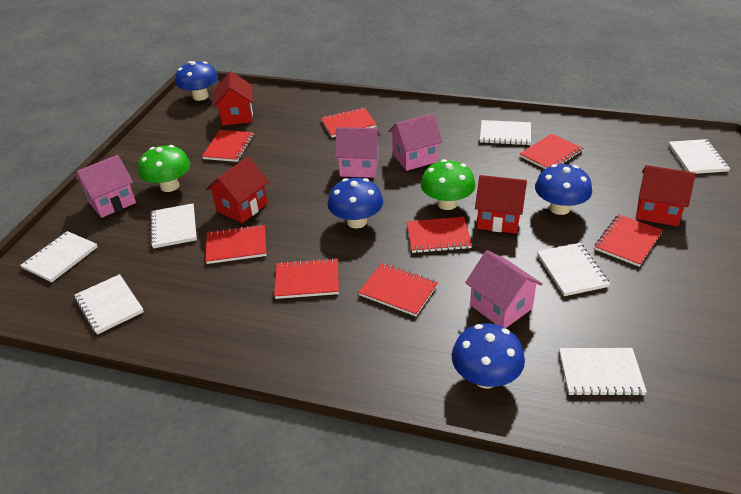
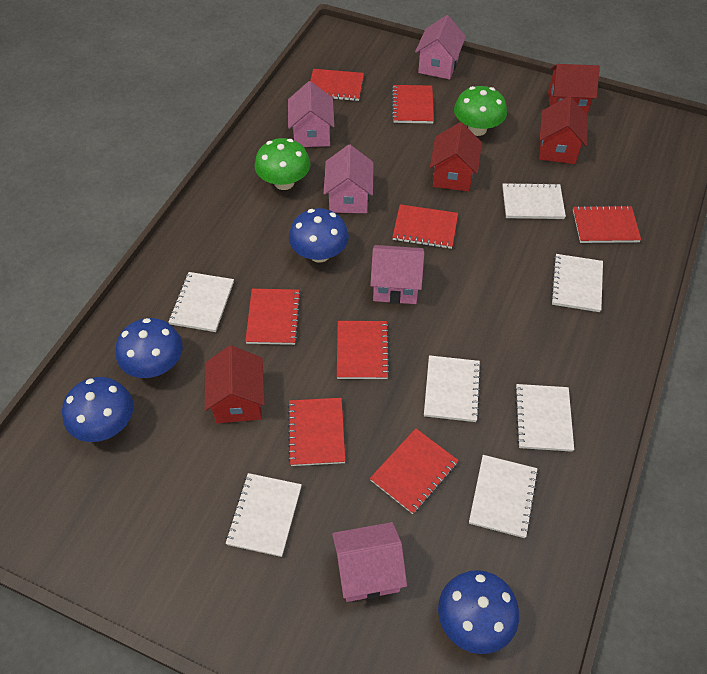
pink house: [76,155,136,218] [334,127,381,178] [388,114,443,171] [465,250,543,328] = 4 -> [288,81,334,147] [323,145,374,213] [332,522,407,602] [370,245,424,304] [415,15,466,80] = 5

